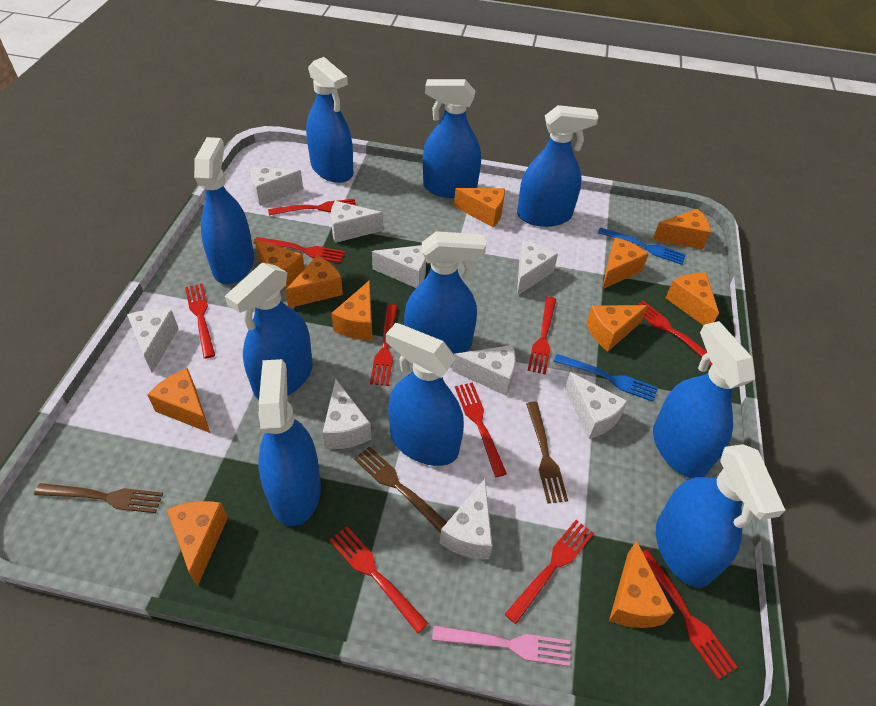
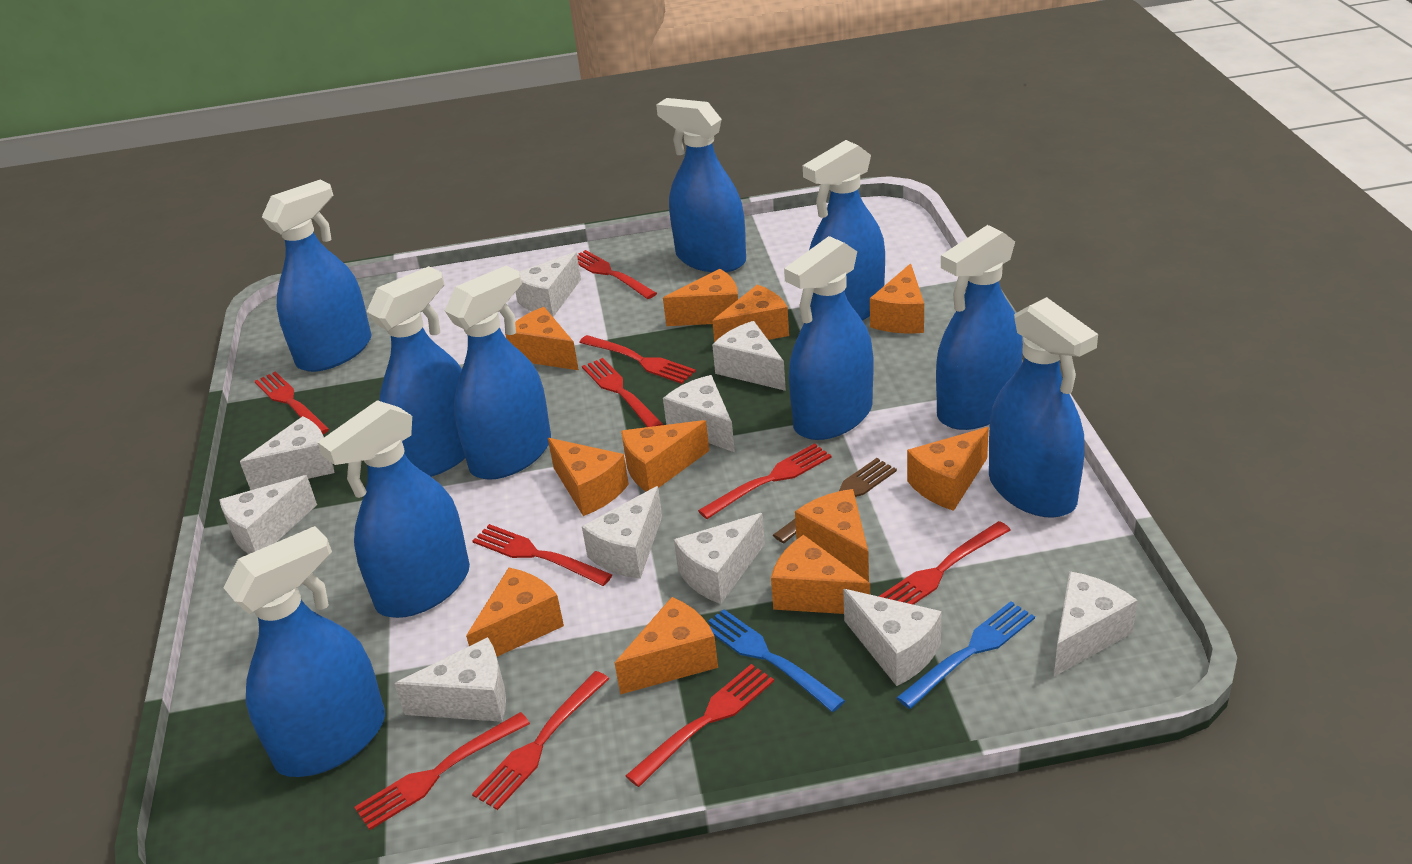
brown fork: [34,483,163,513] [354,446,447,533] [526,402,568,504] = 3 -> [773,458,897,543] = 1
pink fork: [432,625,570,667] = 1 -> none = 0
white cheese: [127,309,179,373] [251,166,303,206] [323,379,371,449] [331,201,383,243] [372,245,426,288] [440,479,493,559] [452,345,516,396] [517,241,558,296] [565,372,628,439] = 9 -> [220,475,317,554] [240,416,334,490] [394,637,506,722] [516,252,581,317] [582,486,662,579] [663,375,735,452] [674,513,765,604] [712,321,786,391] [843,589,942,686] [1054,571,1138,676] = 10

